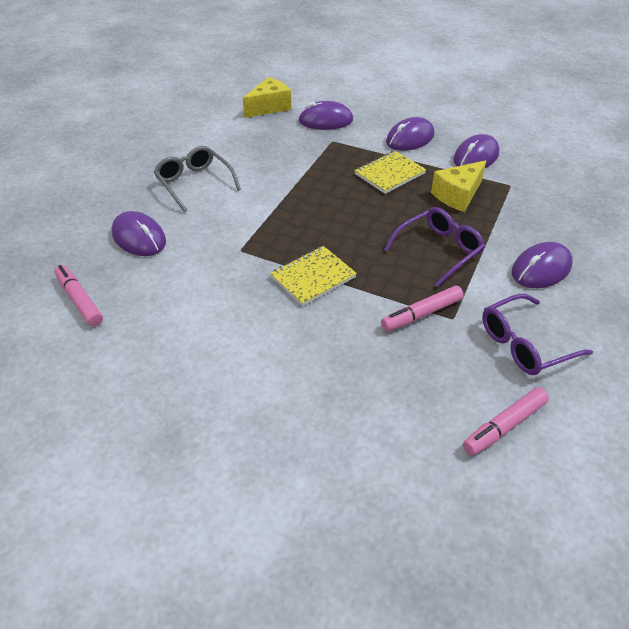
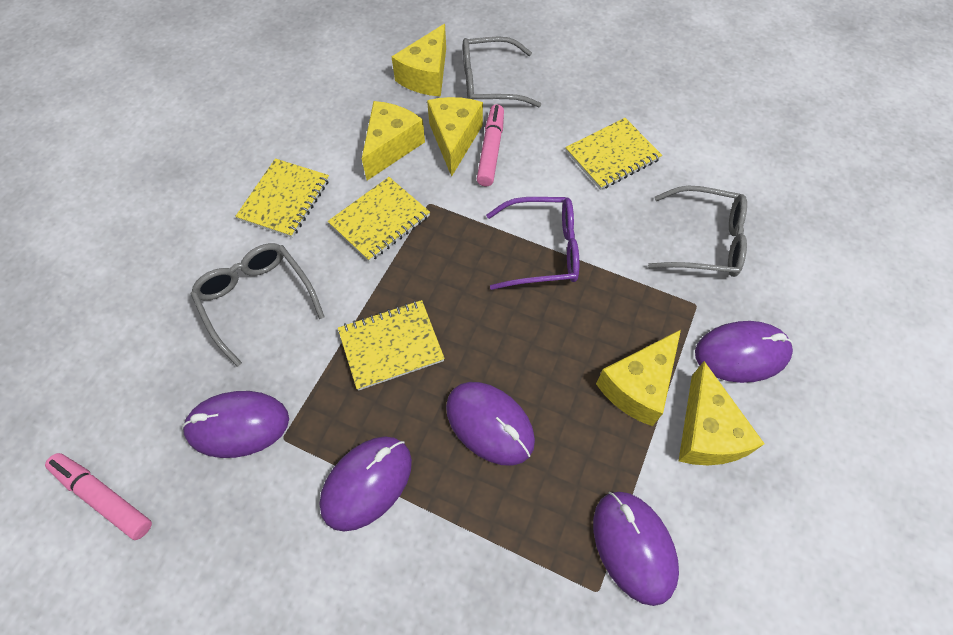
grey glasses: [154,146,241,212] = 1 -> [191,243,324,367] [463,36,541,107] [648,185,747,277] = 3
pink marker: [54,265,103,326] [381,285,464,331] [463,387,549,455] = 3 -> [45,453,152,540] [477,104,504,186] = 2
purple glasses: [384,207,485,287] [482,294,593,375] = 2 -> [486,197,579,290] = 1
yellow cheese: [243,77,291,118] [431,160,486,212] = 2 -> [362,101,425,180] [392,24,446,96] [427,97,483,177] [596,330,681,426] [679,361,765,465] = 5
yellow notebook: [270,246,357,306] [355,151,426,194] = 2 -> [235,158,329,238] [328,177,430,262] [338,300,445,391] [565,118,662,190] = 4

